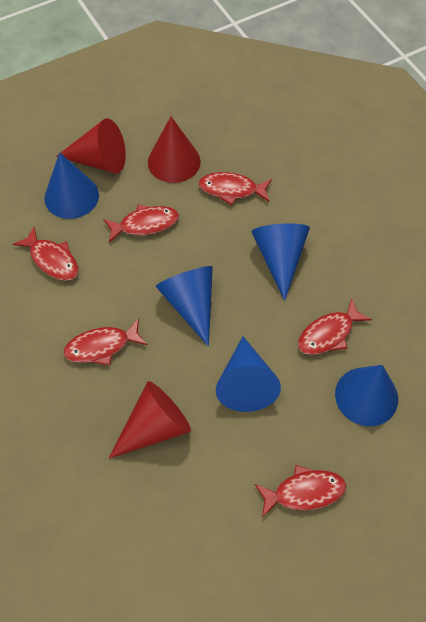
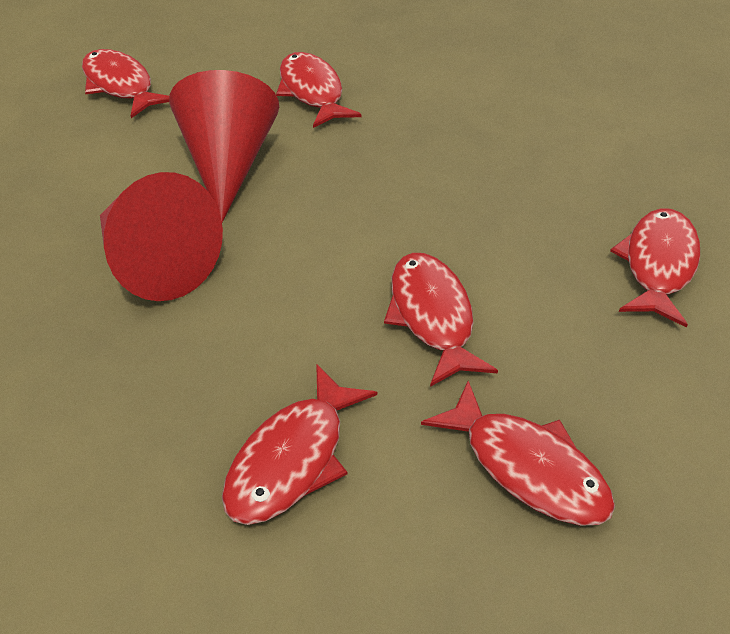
blue cone: [44,152,99,219] [156,266,213,347] [216,336,281,412] [252,223,310,301] [335,365,398,426] = 5 -> none = 0
red cone: [56,118,126,173] [109,381,191,459] [148,117,201,183] = 3 -> [100,172,223,301] [169,70,279,222] = 2

